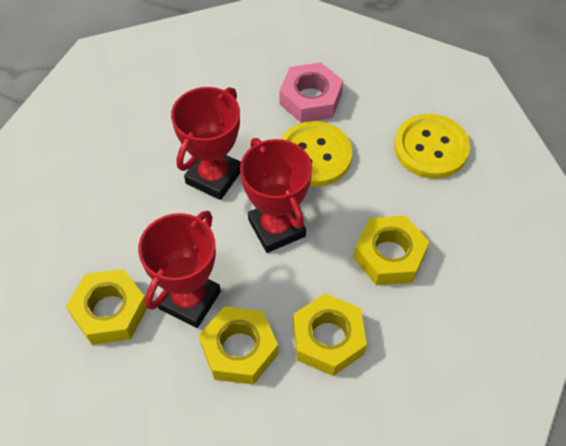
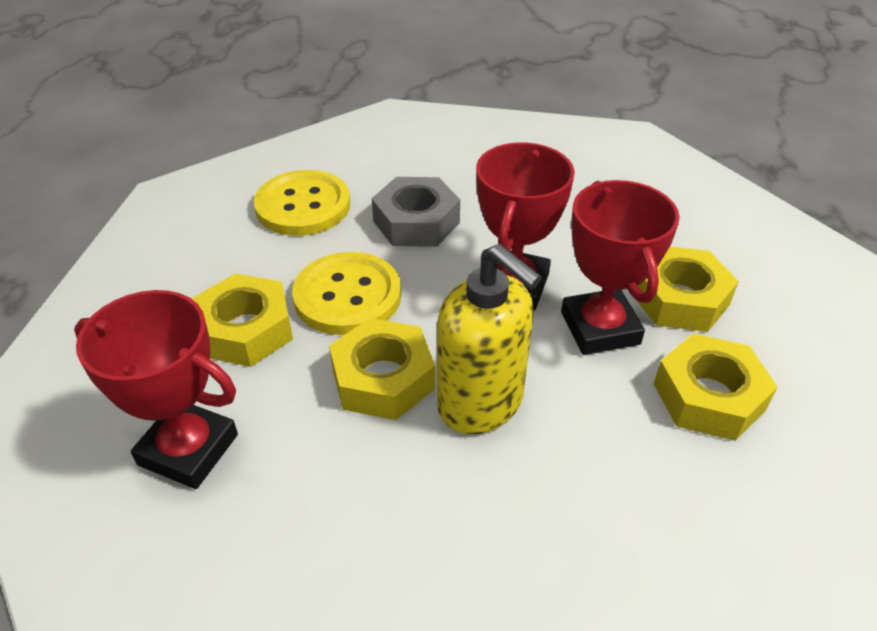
grey nut: none = 0 -> [372,177,460,247] = 1
pink nut: [279,62,343,123] = 1 -> none = 0
yellow soap dispenser: none = 0 -> [437,244,542,434] = 1

